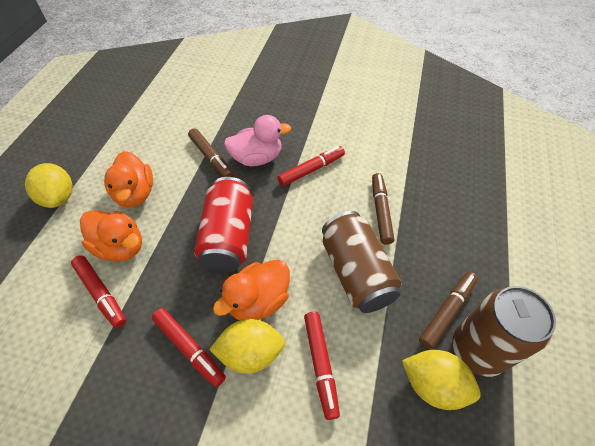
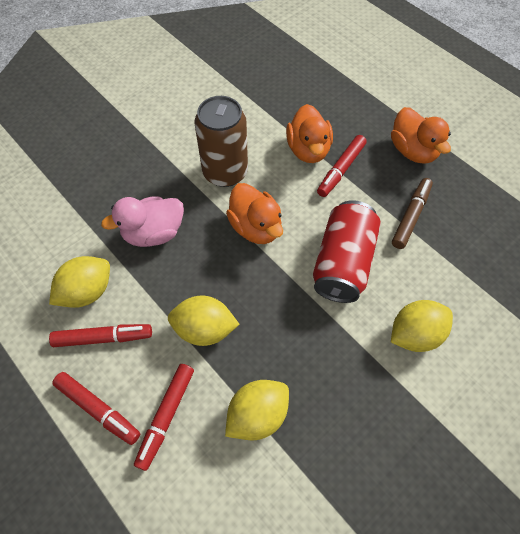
brown can: [322,211,402,313] [453,286,556,377] = 2 -> [195,96,248,187] = 1
brown marker: [188,128,233,177] [372,173,394,245] [419,272,478,350] = 3 -> [392,178,433,249] = 1
yellow lemon: [25,163,73,208] [209,319,285,374] [402,350,481,410] = 3 -> [49,256,110,308] [168,296,240,346] [225,380,289,440] [391,300,453,352] = 4

